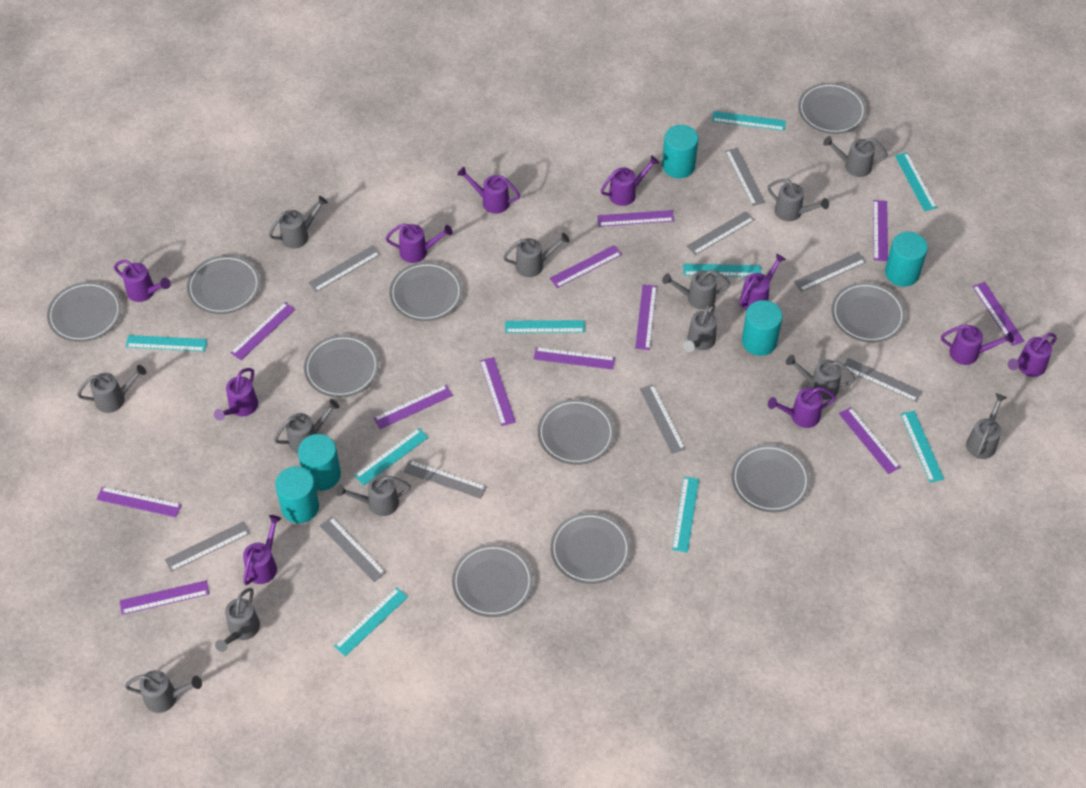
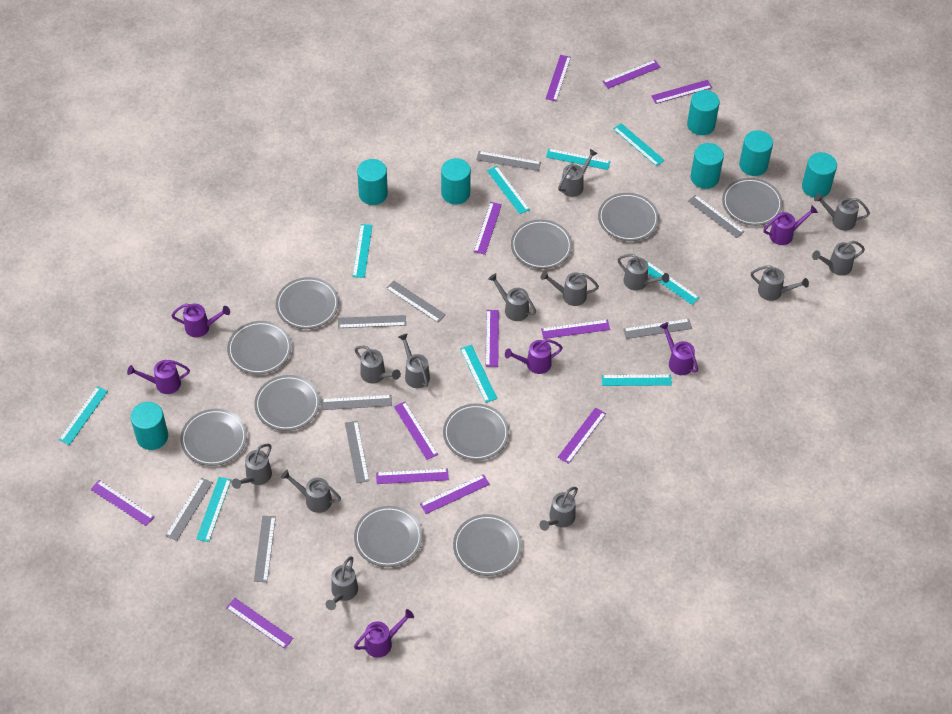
purple watering can: [114,260,171,302] [214,368,258,421] [243,515,281,585] [385,223,453,263] [457,167,520,214] [601,155,659,206] [739,253,786,310] [768,387,836,428] [941,324,1014,365] [1008,333,1057,377] = 10 -> [127,360,190,394] [171,304,230,337] [354,609,414,658] [505,339,563,374] [659,322,698,375] [763,206,818,245] = 6
turquoise cylinder: [275,466,319,523] [298,434,341,491] [662,125,698,178] [742,300,782,356] [885,232,928,287] = 5 -> [130,402,168,450] [357,159,388,205] [441,158,471,204] [687,90,720,135] [691,143,724,189] [739,130,773,176] [802,152,837,198] = 7

